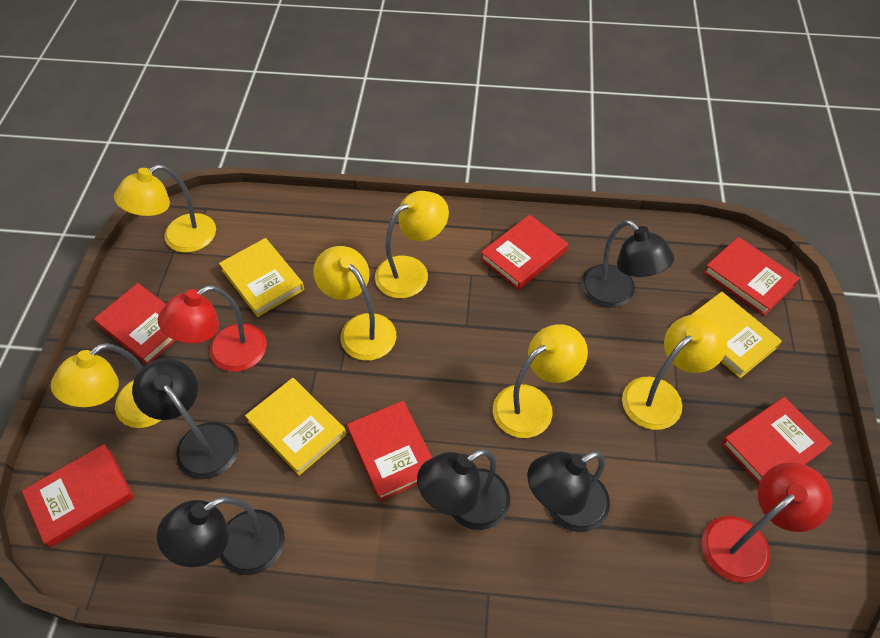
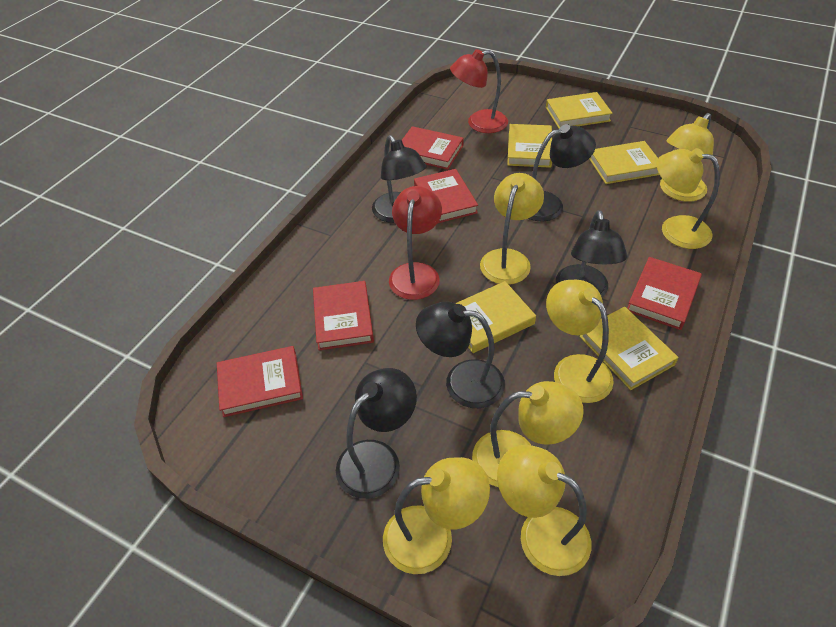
red book: [22,444,134,548] [94,283,176,365] [347,401,432,501] [481,215,568,290] [703,237,800,316] [721,397,832,484] = 6 -> [217,346,303,417] [313,281,374,350] [402,126,464,170] [414,169,478,224] [627,257,702,330] = 5
yellow book: [219,238,304,317] [245,378,346,476] [691,292,782,378] = 3 -> [456,281,536,353] [507,124,552,168] [546,92,613,128] [579,307,679,390] [589,141,660,184] = 5
yellow lamp: [51,343,161,428] [114,165,216,253] [313,246,396,361] [375,191,449,298] [493,324,588,438] [622,315,727,430] = 6 -> [383,457,490,574] [472,381,584,487] [480,173,544,285] [497,445,591,576] [546,280,614,403] [656,148,720,249] [660,113,714,202] = 7

